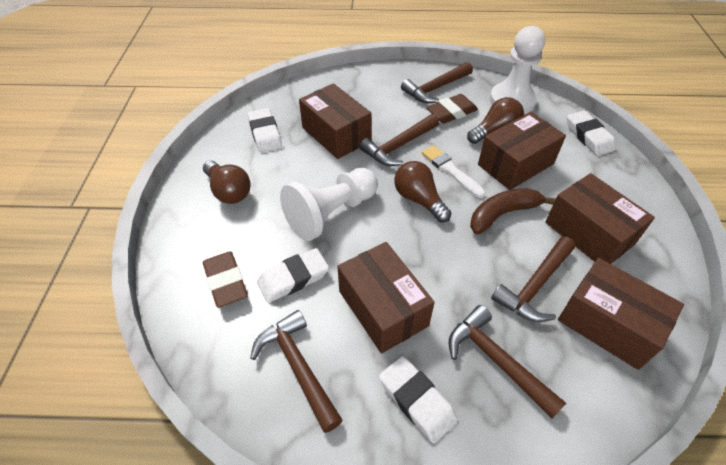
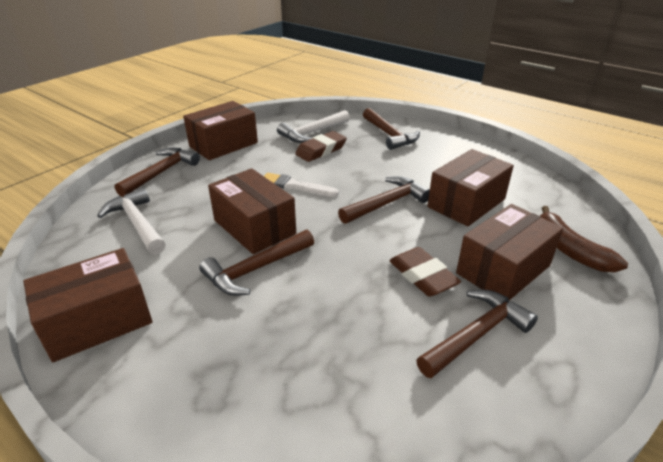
brown light bulb: [203,160,251,204] [394,161,451,222] [467,97,524,144] = 3 -> none = 0
white eraser: [248,108,282,153] [257,248,329,303] [379,356,458,443] [567,111,616,156] = 4 -> none = 0
white hammer: none = 0 -> [97,188,166,254] [277,110,350,143] = 2
white pawn: [280,168,378,241] [490,26,545,114] = 2 -> none = 0

